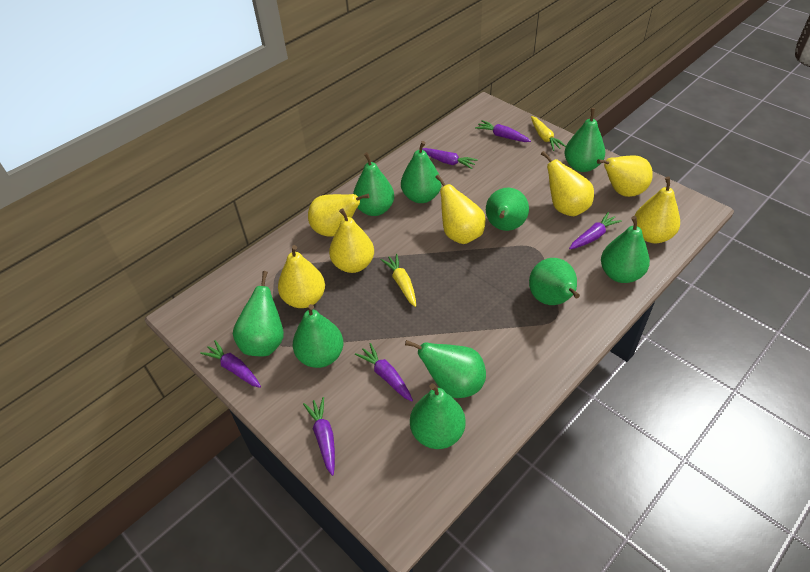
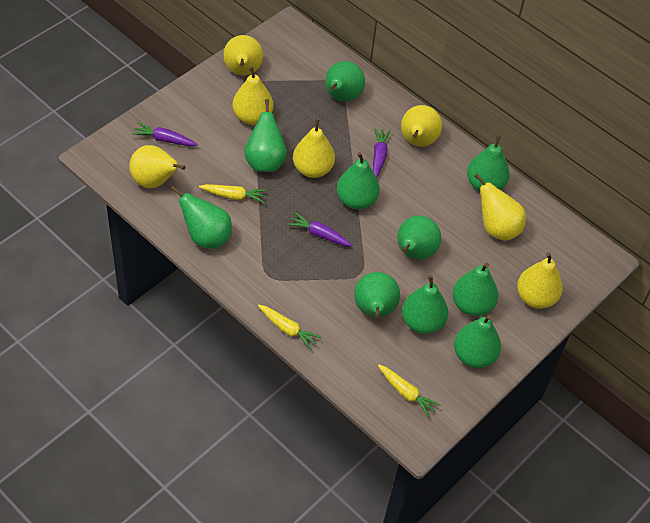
purple carrot: [200,340,261,388] [303,397,335,476] [355,343,413,401] [422,148,478,169] [475,120,531,142] [569,212,622,249] = 6 -> [132,122,197,146] [287,212,353,246] [373,128,391,178] = 3
yellow carrot: [381,254,416,307] [531,116,566,151] = 2 -> [199,184,267,203] [258,305,322,350] [378,364,441,418] = 3

